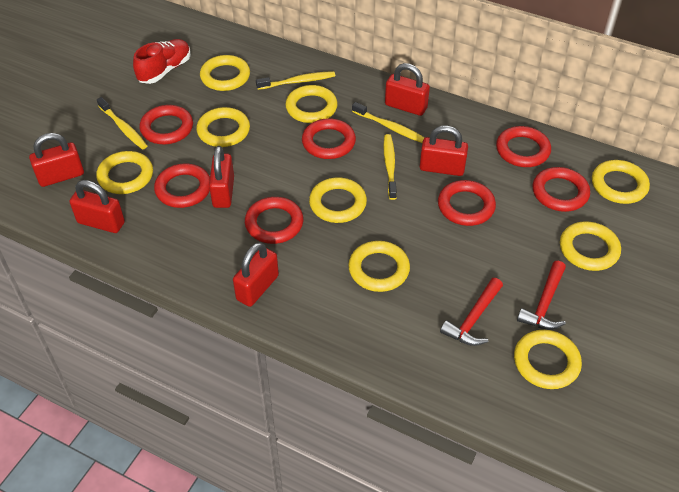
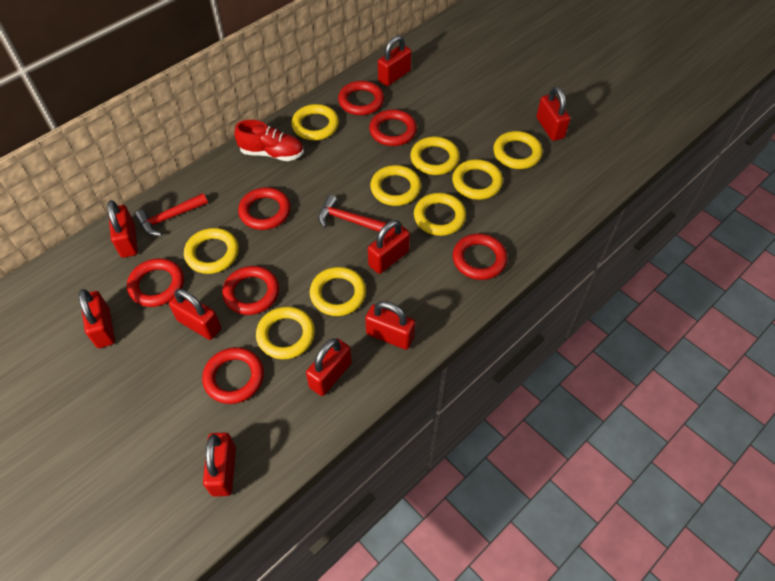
red padlock: [29,133,84,187] [69,180,125,233] [209,146,234,208] [233,242,279,307] [385,63,430,116] [420,125,468,176] = 6 -> [79,289,115,348] [107,200,138,258] [169,289,221,340] [203,433,236,497] [306,338,352,396] [365,301,415,350] [368,220,410,274] [378,35,412,86] [537,87,570,141] = 9
yellow toothbrush: [97,97,147,150] [256,71,335,90] [352,102,425,143] [384,134,397,200] = 4 -> none = 0

